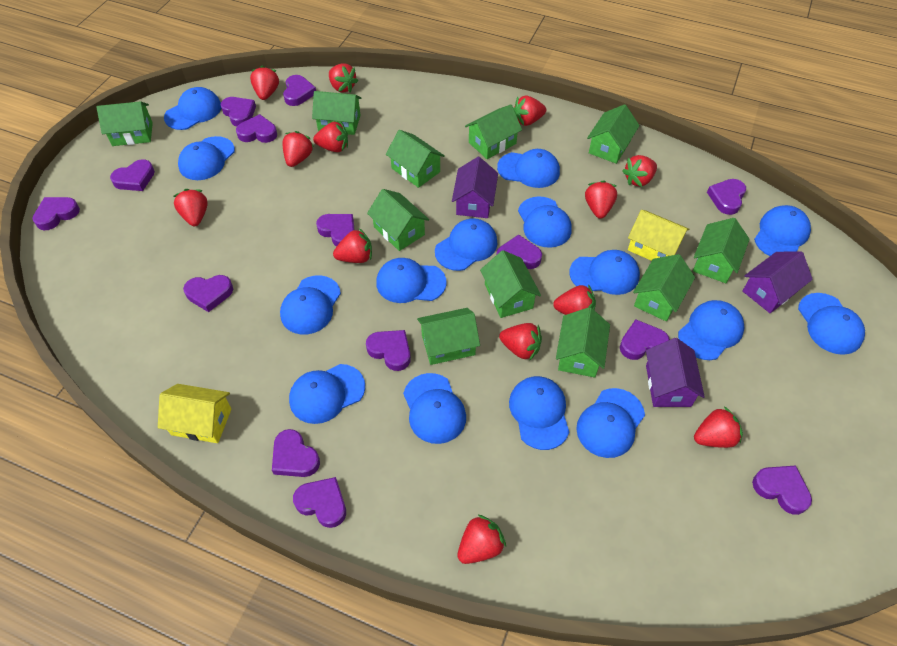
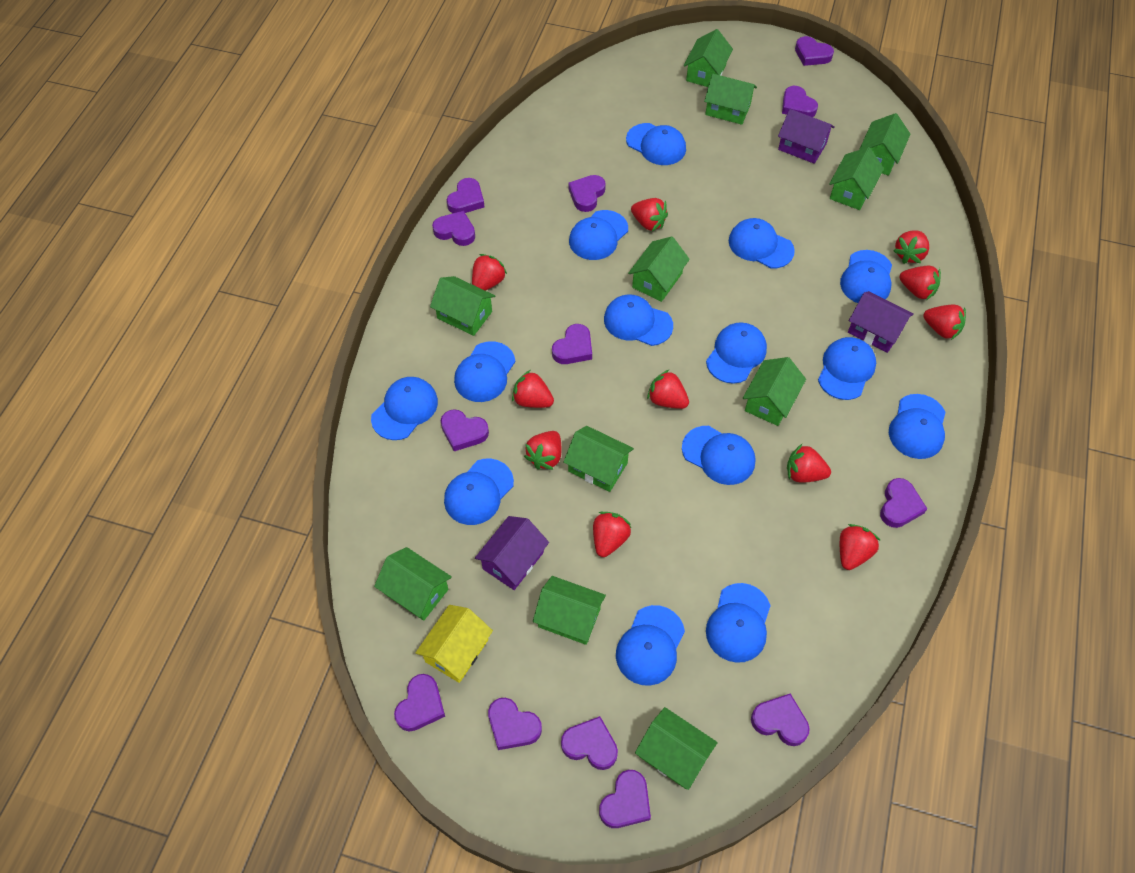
blue cap: [164,87,221,130] [178,136,235,180] [280,275,341,335] [289,364,365,424] [376,258,447,303] [403,373,466,444] [435,218,498,271] [497,149,560,188] [509,376,569,450] [518,196,572,248] [569,250,640,295] [576,388,645,458] [678,300,744,360] [754,205,811,256] [798,293,865,355] = 15 -> [371,377,438,440] [444,459,514,525] [454,341,515,402] [569,210,628,260] [604,295,673,346] [616,605,685,686] [626,123,686,165] [682,426,755,485] [706,322,767,384] [706,583,771,663] [729,218,795,269] [818,337,876,400] [840,250,892,303] [889,394,946,459] = 14
purple heart: [32,197,80,230] [110,160,155,191] [183,275,233,312] [221,97,256,126] [236,114,277,143] [272,429,320,477] [283,75,316,106] [293,477,346,528] [316,214,354,246] [366,330,411,371] [496,235,542,269] [620,319,670,360] [707,179,746,215] [752,465,812,515] = 14 -> [394,674,445,732] [432,211,475,246] [441,409,489,451] [447,178,485,213] [488,698,542,750] [552,324,592,364] [561,716,618,770] [568,175,606,212] [599,770,651,828] [751,693,810,746] [782,86,818,117] [795,36,834,66] [880,478,927,528] = 13
red strawberry: [173,189,208,226] [250,66,279,100] [282,131,314,167] [313,122,348,152] [329,63,358,93] [333,228,372,263] [457,514,506,564] [499,323,542,361] [513,96,546,126] [553,285,596,315] [585,180,617,219] [622,155,657,187] [694,406,743,448] = 13 -> [472,254,507,291] [512,370,554,408] [524,431,561,470] [593,512,632,557] [631,198,668,231] [647,370,689,409] [787,444,831,483] [840,524,881,570] [893,231,929,264] [900,266,941,300] [923,305,966,340] = 11
yellow house: [158,384,232,443] [628,210,689,261] = 2 -> [416,605,493,683] = 1

